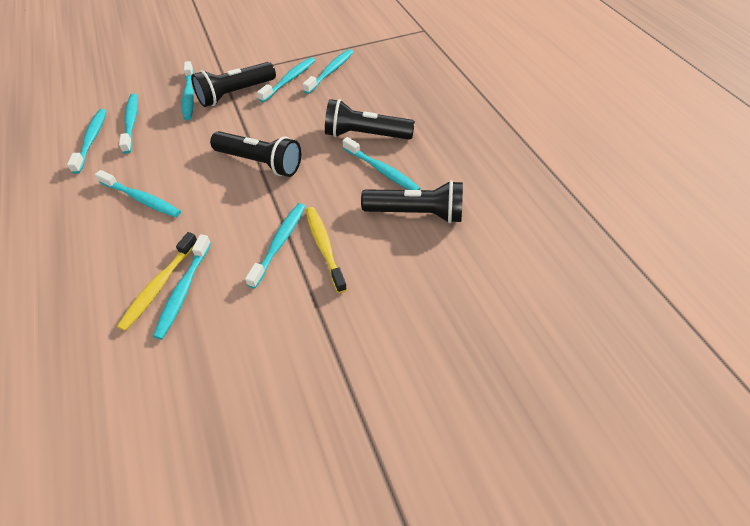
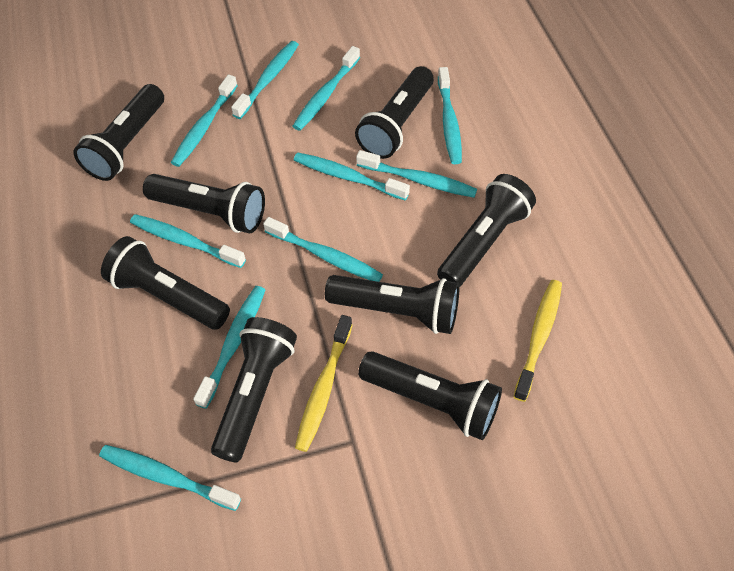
black flashlight: [191,62,276,107] [210,131,301,177] [325,99,415,140] [361,180,463,223] = 4 -> [73,84,164,181] [101,236,230,330] [143,174,265,233] [211,317,297,462] [325,275,459,334] [355,66,434,159] [358,351,502,440] [437,174,536,287] = 8
turquoise toothbrush: [67,109,106,174] [95,170,181,217] [119,94,138,154] [153,234,211,339] [182,61,194,120] [245,203,306,288] [257,57,315,102] [303,49,353,94] [343,137,420,190] = 9 -> [99,445,241,511] [130,214,246,268] [171,74,238,167] [193,286,265,409] [231,41,299,119] [263,217,383,282] [293,46,360,131] [294,153,410,200] [356,150,477,198] [438,67,462,164] = 10

